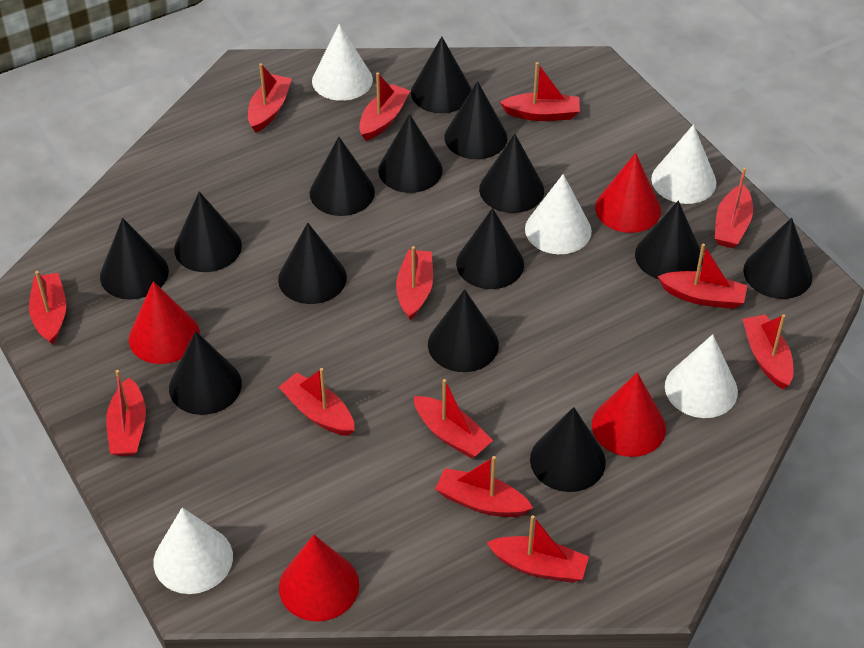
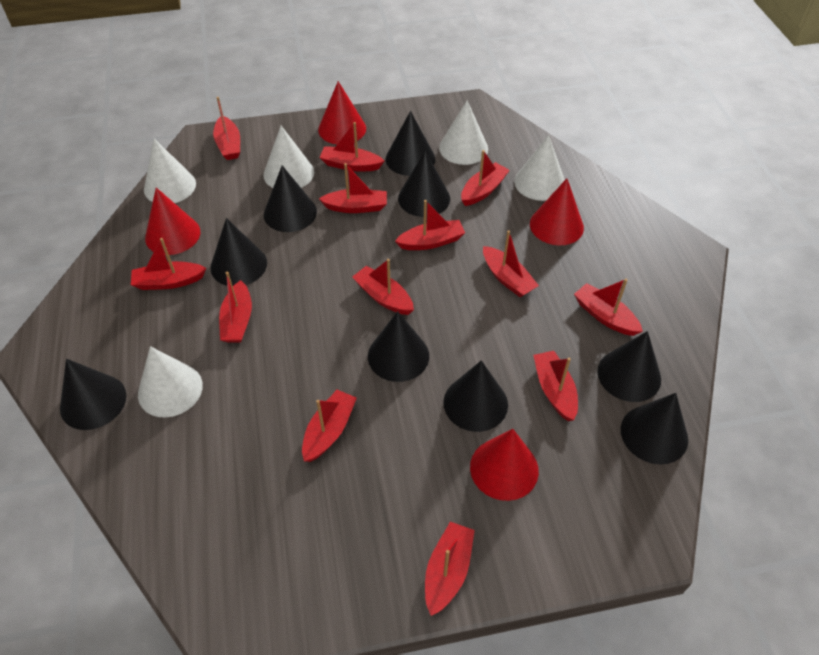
black cone: [100,218,169,300] [169,331,242,415] [174,191,242,272] [278,223,347,304] [310,136,375,216] [378,114,442,193] [411,36,472,113] [428,289,499,372] [444,81,507,159] [456,208,524,289] [479,134,544,213] [530,407,606,492] [635,201,703,279] [743,218,812,299] = 14 -> [60,359,126,430] [210,218,267,286] [264,165,317,232] [368,311,429,382] [386,111,435,176] [398,151,450,217] [443,360,508,432] [597,331,661,402] [621,393,688,465] = 9

